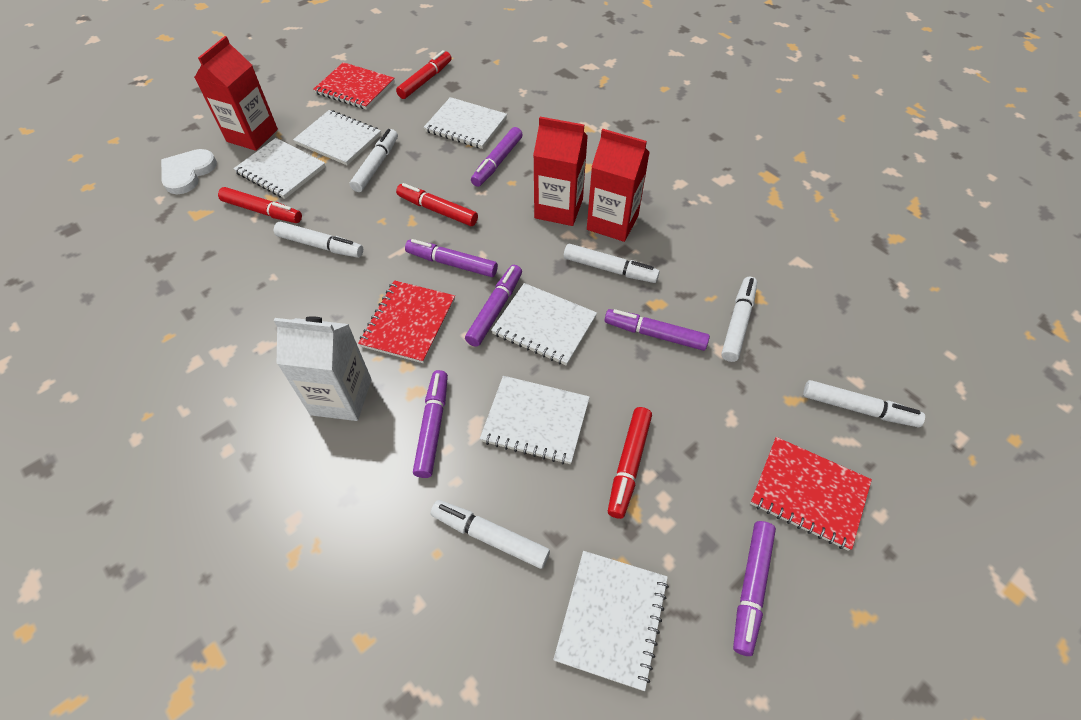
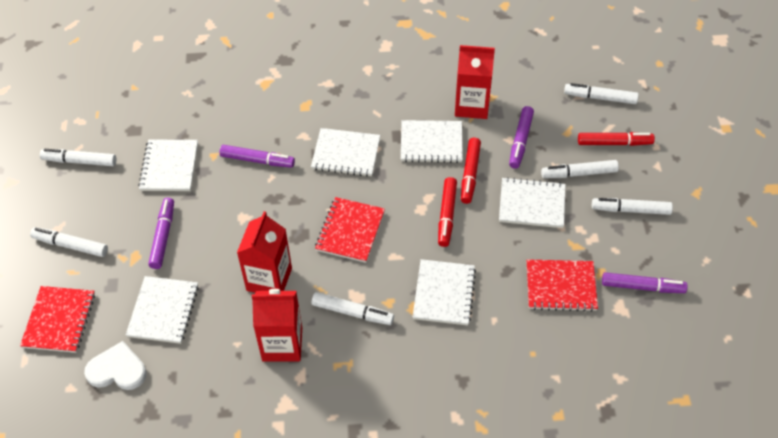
purple marker: [405,239,498,277] [413,370,448,478] [465,265,522,347] [471,127,523,187] [604,309,710,351] [733,521,776,656] = 6 -> [148,198,174,269] [220,145,295,168] [509,106,534,169] [602,272,688,293] = 4
red marker: [218,187,302,223] [396,50,452,99] [396,183,478,226] [608,407,652,519] = 4 -> [438,177,457,247] [461,138,481,204] [578,132,655,146] = 3
white carton: [274,316,372,421] = 1 -> none = 0

